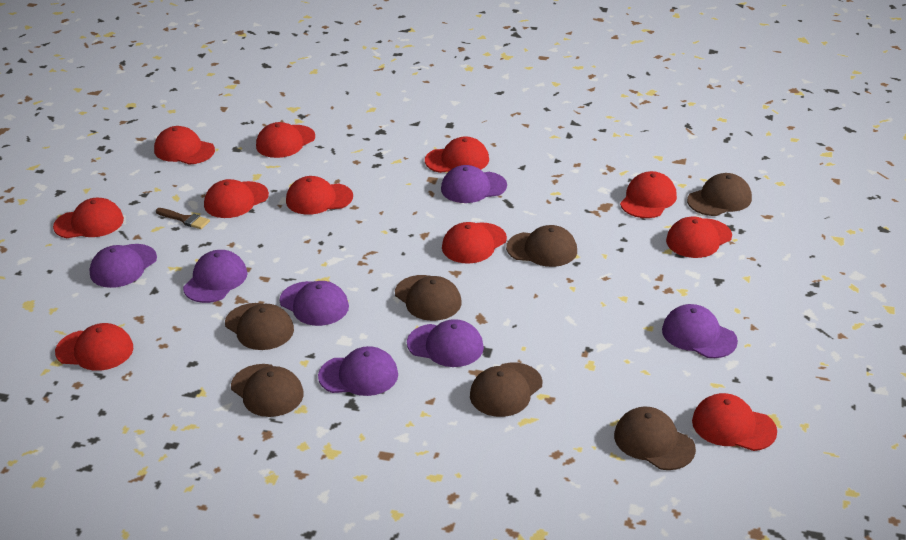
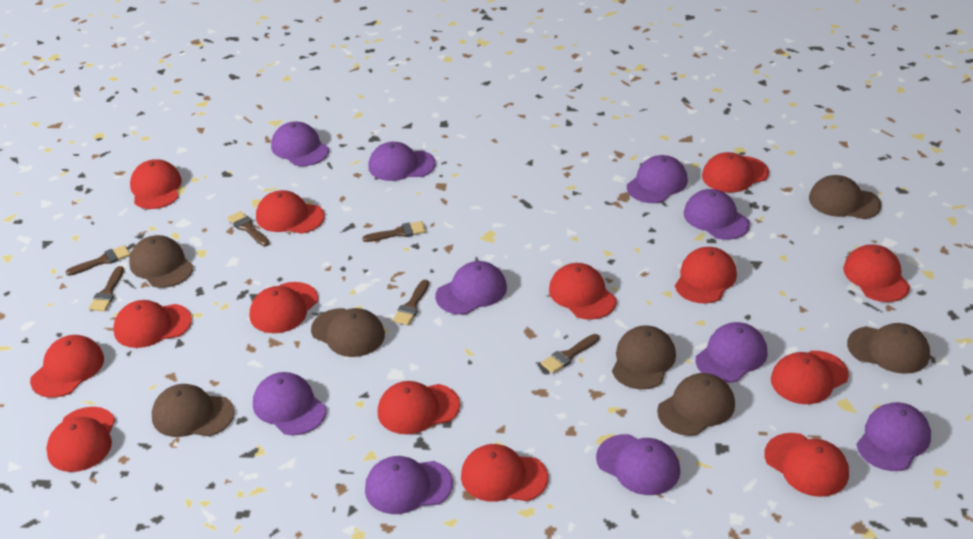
brown brush: [156,208,210,229] = 1 -> [66,245,131,276] [89,266,124,311] [227,211,270,246] [362,221,426,242] [393,280,429,325] [541,334,599,373] = 6
purple cap: [90,244,157,288] [183,250,248,303] [280,281,349,326] [318,346,398,396] [407,319,484,367] [441,165,507,203] [662,304,738,358] = 7 -> [253,372,326,435] [271,121,329,166] [365,456,453,514] [368,142,436,181] [435,261,507,315] [596,434,680,495] [627,155,688,203] [684,189,750,240] [696,322,768,383] [856,402,931,471] = 10
red cap: [53,198,124,238] [55,323,133,371] [154,126,215,165] [204,179,269,218] [256,122,315,158] [286,176,353,215] [425,136,489,173] [442,222,507,264] [620,171,677,218] [666,217,732,258] [692,393,777,451] = 11 -> [30,335,104,398] [46,407,115,472] [113,300,192,348] [130,159,182,209] [250,282,318,333] [256,190,325,234] [378,381,460,434] [461,444,548,502] [549,263,616,320] [675,247,737,303] [702,152,769,193] [764,433,849,497] [771,351,849,404] [843,244,910,302] = 14

